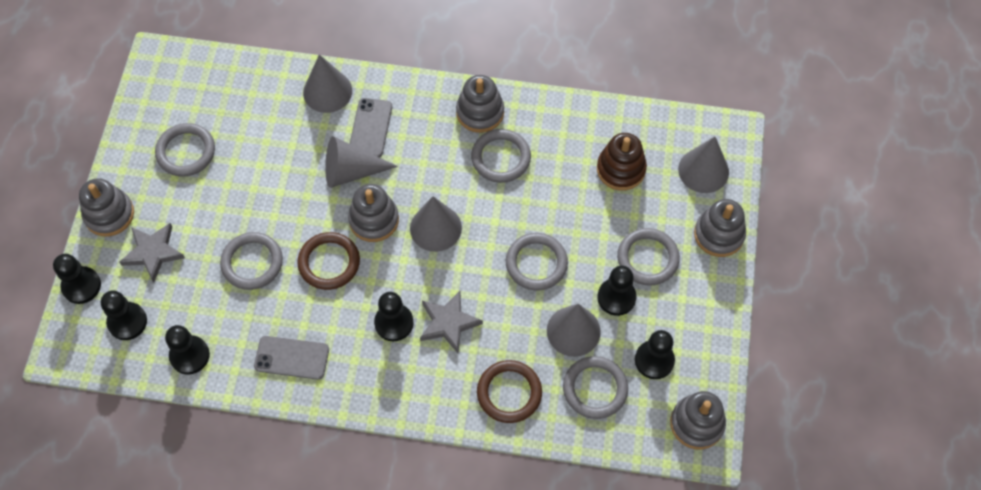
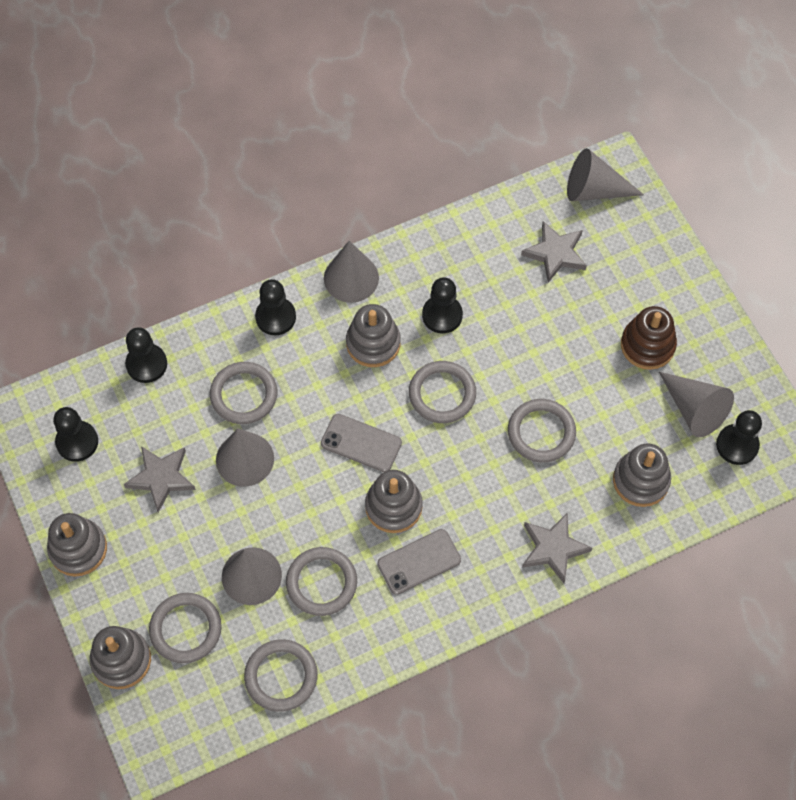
black pawn: [53,254,101,304] [101,291,147,340] [165,325,210,374] [374,292,413,342] [598,266,636,316] [635,330,675,379] = 6 -> [53,407,98,462] [125,327,167,383] [255,279,296,335] [422,277,463,333] [716,410,762,465] = 5
brown ring: [297,232,360,290] [477,360,542,423] = 2 -> none = 0
grey star: [120,223,185,282] [420,291,483,353] = 2 -> [124,446,196,512] [521,221,587,283] [522,512,592,583] = 3

